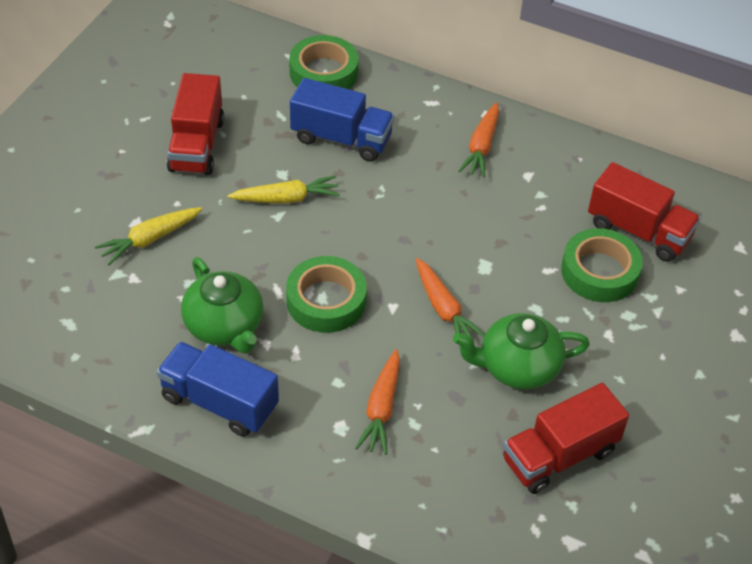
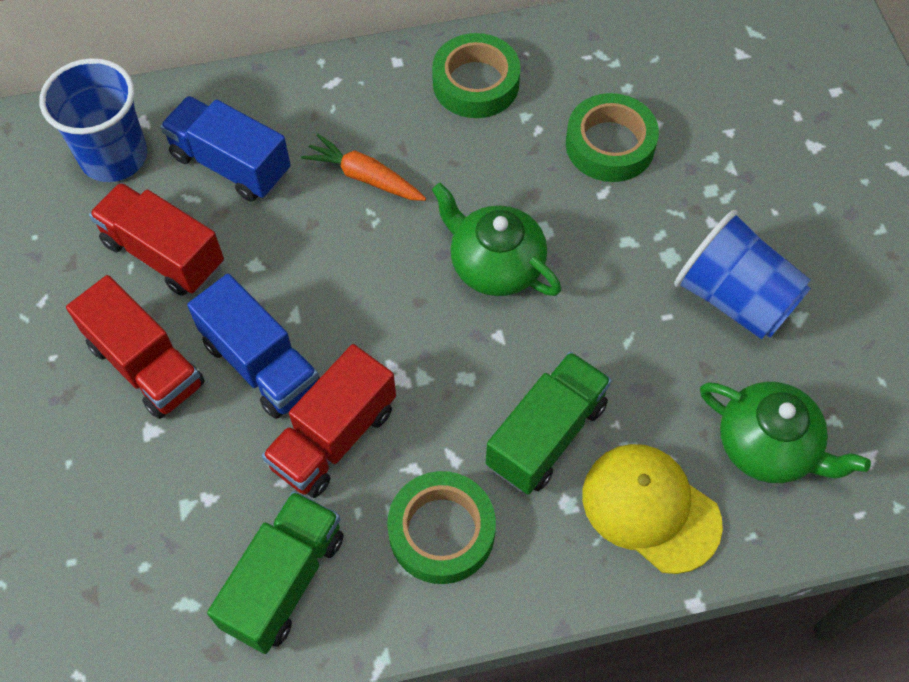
blue cup: none = 0 -> [39,58,147,182] [674,210,811,339] = 2
green truck: none = 0 -> [207,491,344,654] [486,352,612,495] = 2
orange carrot: [355,349,400,455] [416,258,485,346] [458,103,499,178] = 3 -> [301,134,426,201] = 1
yellow cap: none = 0 -> [582,444,723,574] = 1
yellow carrot: [95,207,202,265] [228,175,340,204] = 2 -> none = 0

